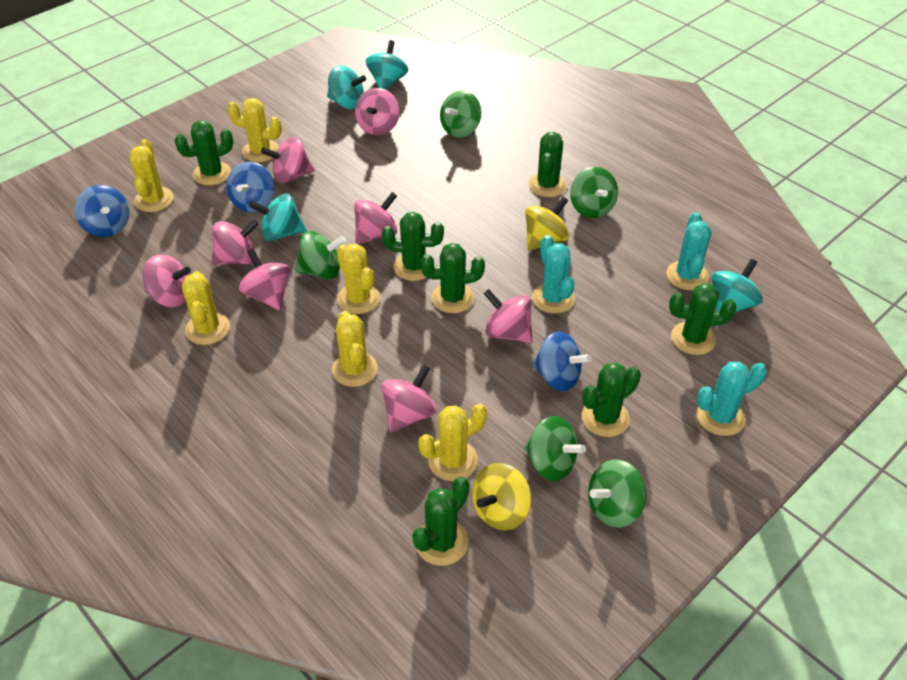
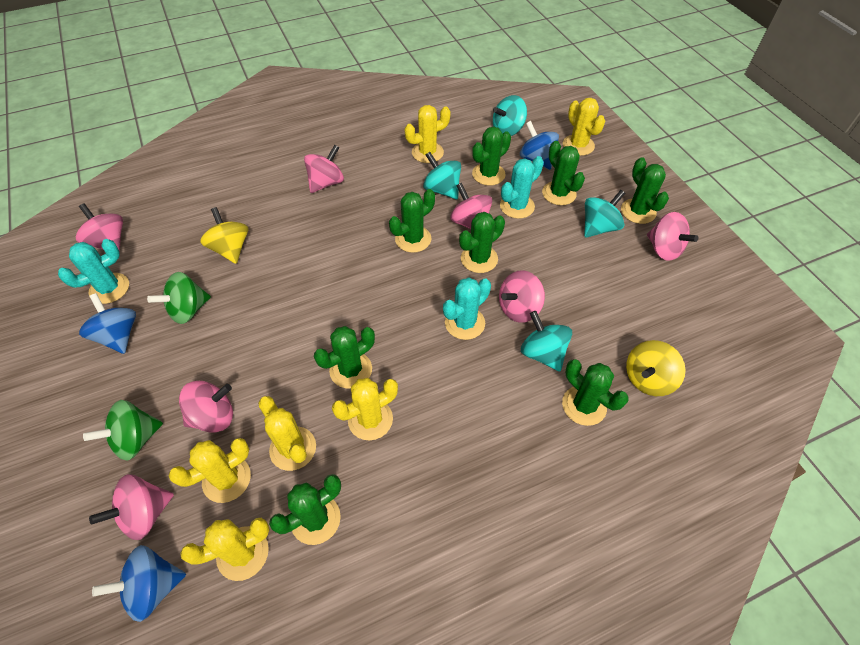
green cactus: [175,120,233,185] [382,212,444,281] [412,477,469,566] [420,243,485,313] [529,132,567,197] [582,362,641,437] [669,283,736,355] = 7 -> [269,474,341,545] [314,326,375,389] [389,189,435,253] [459,212,505,273] [472,126,511,186] [542,141,585,205] [562,359,629,426] [621,157,669,224] = 8
green spinning top: [295,231,346,279] [440,90,481,138] [524,416,586,481] [570,167,618,218] [588,459,646,528] = 5 -> [83,400,163,461] [147,272,211,324] = 2
pink spinning top: [142,255,191,307] [211,220,259,265] [239,248,290,310] [261,137,315,184] [354,192,397,244] [355,88,399,135] [381,365,437,432] [484,289,532,344] = 8 -> [75,203,123,251] [89,474,174,540] [179,381,233,433] [304,145,344,193] [450,183,492,229] [499,270,545,323] [647,212,698,261] = 7

